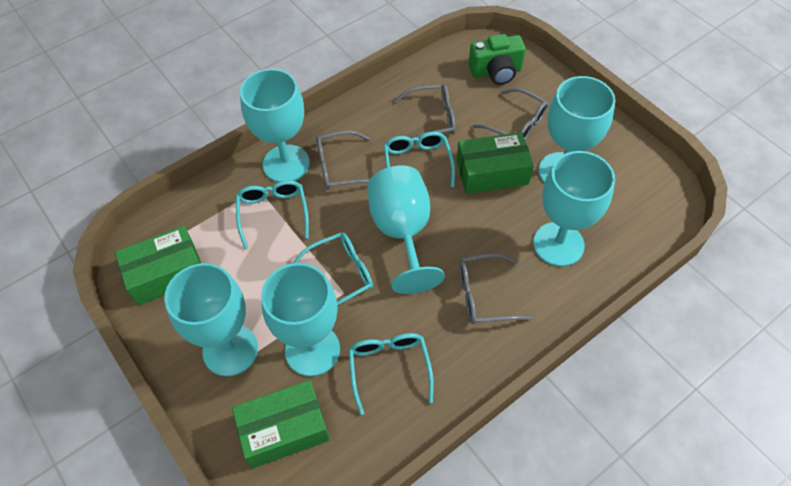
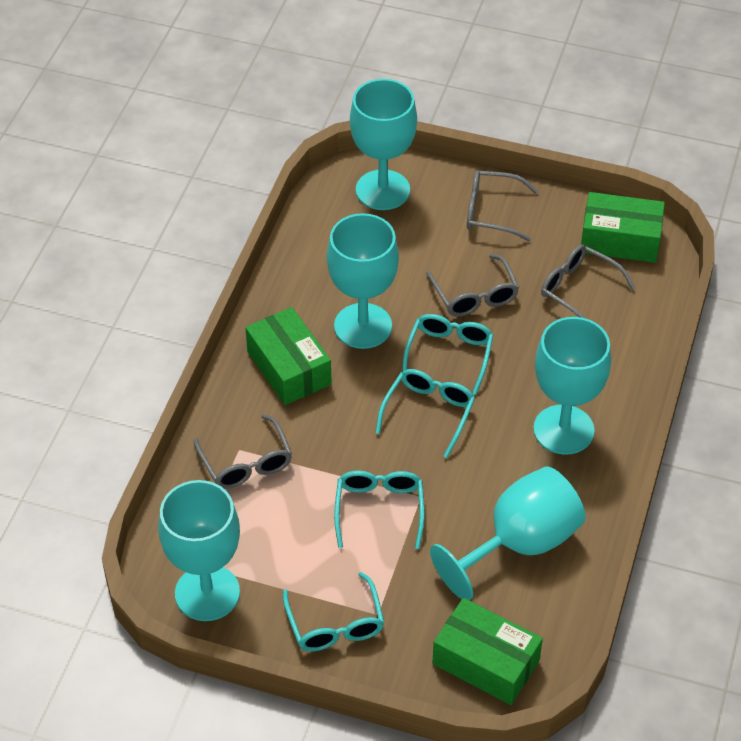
green camera: [469,34,526,85] = 1 -> none = 0
turquoise goblet: [164,263,258,376] [240,69,310,182] [261,263,340,376] [368,165,445,294] [533,151,615,266] [539,76,615,183] = 6 -> [158,480,240,621] [327,213,399,349] [350,79,417,210] [430,466,586,600] [533,317,611,455] = 5

